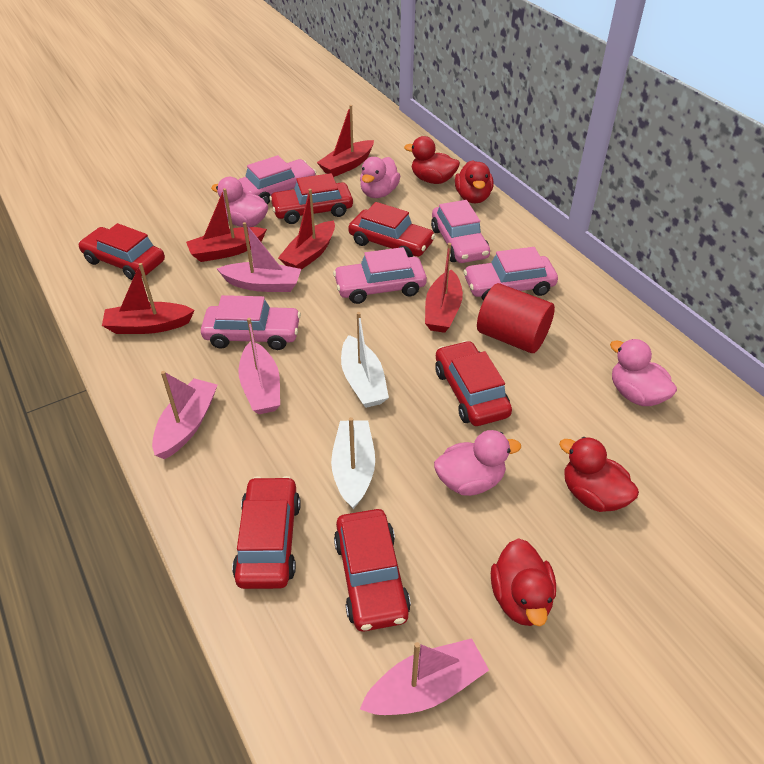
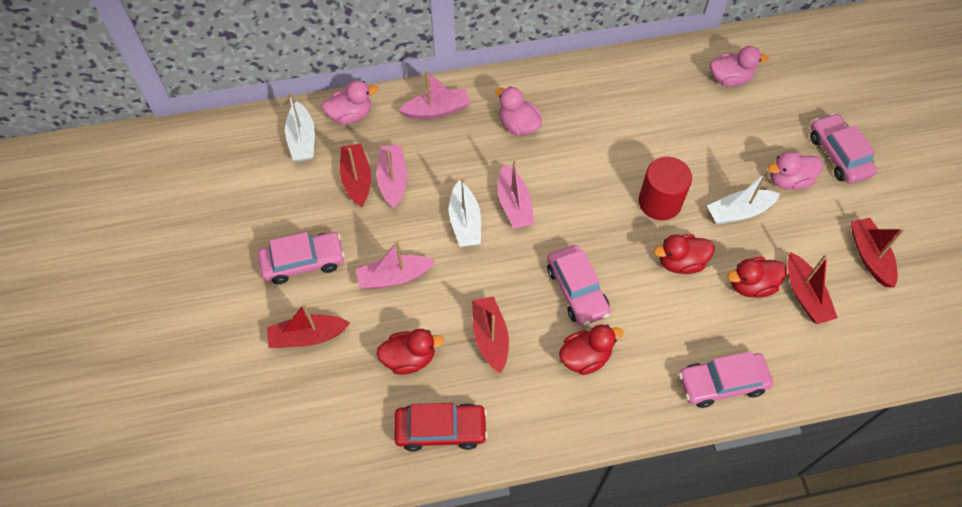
pink car: [201,295,301,350] [238,155,316,205] [333,247,427,304] [431,200,490,263] [463,247,558,301] = 5 -> [258,232,345,284] [547,245,611,326] [679,351,773,408] [810,113,877,184] = 4
red car: [78,223,165,280] [232,476,301,589] [269,173,353,224] [334,509,411,632] [348,202,435,257] [435,341,512,426] = 6 -> [394,403,488,452] = 1
white boat: [331,417,375,509] [341,312,389,408] = 2 -> [285,93,315,162] [449,178,481,247] [707,172,780,224] = 3

